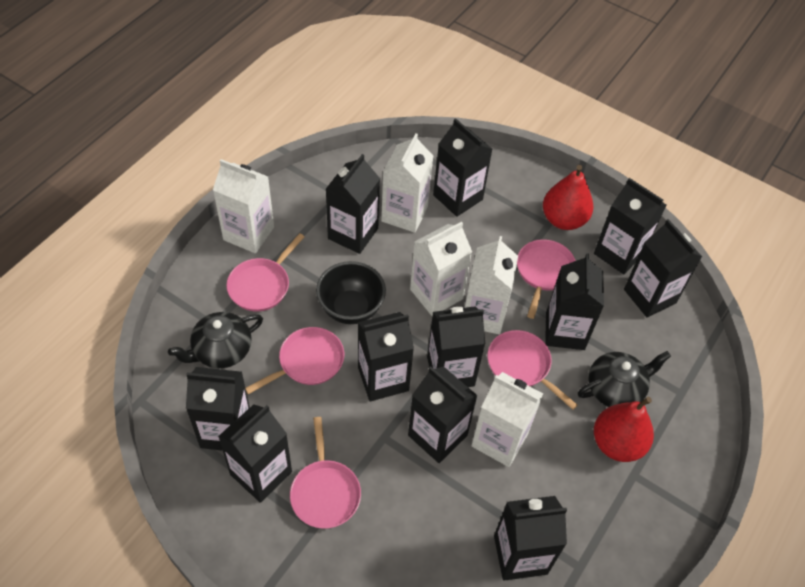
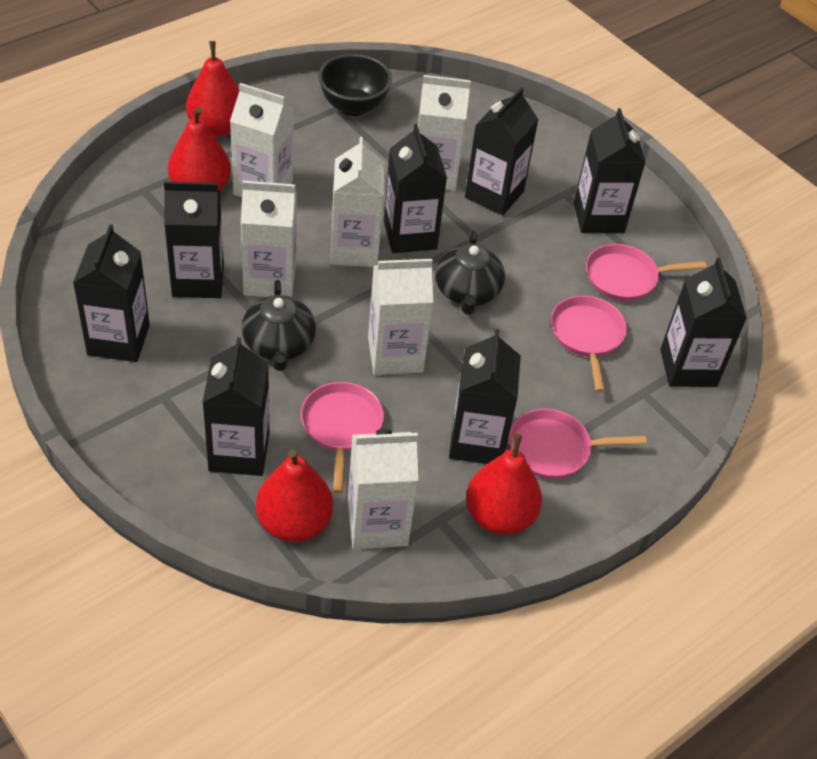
black carton: [186,367,250,451] [218,404,292,503] [326,154,380,254] [358,312,414,401] [408,366,478,463] [427,306,485,387] [433,118,492,217] [494,496,567,581] [545,253,604,350] [594,178,666,274] [624,219,702,318] = 11 -> [73,224,150,362] [164,181,224,298] [202,337,269,476] [384,124,447,253] [449,329,521,464] [465,87,539,216] [574,108,646,233] [660,257,747,387] = 8
pink pan: [226,233,305,312] [246,327,344,394] [290,417,361,529] [488,330,578,410] [517,239,576,319] = 5 -> [301,382,384,494] [509,409,647,479] [551,296,627,393] [586,244,707,301] = 4
red pear: [543,165,594,230] [594,397,654,462] = 2 -> [168,107,231,191] [186,41,239,137] [256,450,333,542] [466,434,542,535] = 4
white carton: [213,159,274,253] [381,133,433,233] [410,222,472,316] [465,236,518,334] [472,372,543,467] = 5 -> [230,83,294,197] [241,181,297,297] [330,137,384,267] [348,429,418,549] [368,259,433,375] [418,75,471,191] = 6

